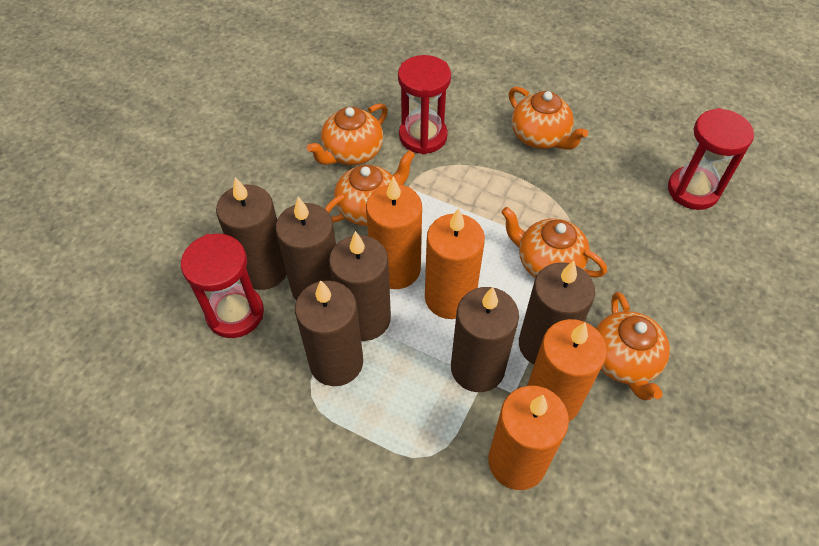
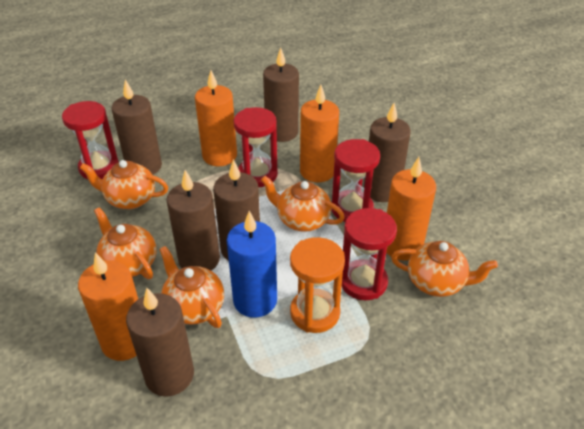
blue candle: none = 0 -> [227,211,277,318] = 1
orange hourglass: none = 0 -> [290,237,345,333] = 1
red hourglass: [181,234,264,338] [398,55,451,154] [668,108,754,210] = 3 -> [62,101,119,179] [234,107,278,187] [331,139,380,222] [342,208,397,300] = 4

